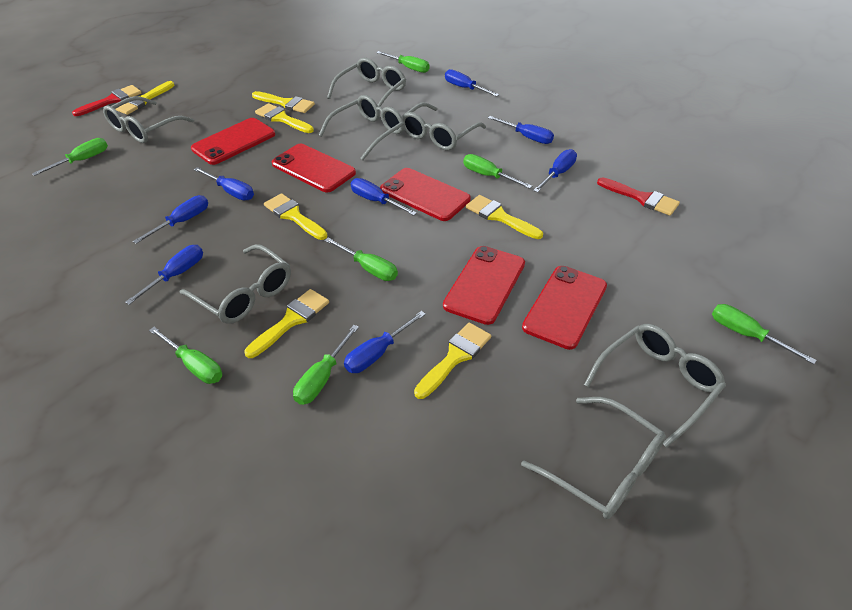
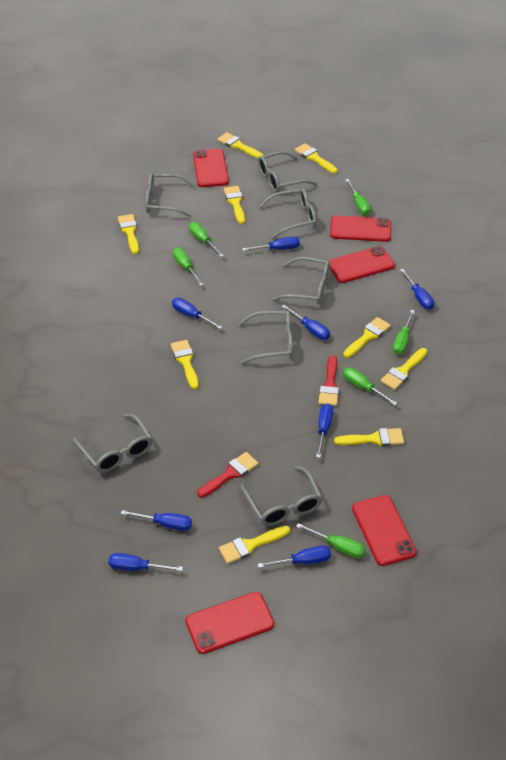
green screwdriver: [32,138,108,176] [149,327,222,384] [293,325,359,405] [325,237,398,281] [376,51,430,73] [463,154,532,189] [712,304,817,364] = 7 -> [173,248,203,286] [189,222,224,257] [296,523,365,558] [343,368,397,405] [345,179,371,215] [393,310,415,355] = 6
yellow brush: [116,81,174,115] [244,289,329,358] [252,91,315,113] [255,103,314,133] [264,193,327,240] [414,323,491,399] [466,195,543,239] = 7 -> [118,214,139,254] [171,340,199,389] [217,132,263,158] [219,526,290,564] [224,186,245,224] [295,143,338,174] [334,428,404,446] [343,317,391,358] [381,348,427,390] = 9

